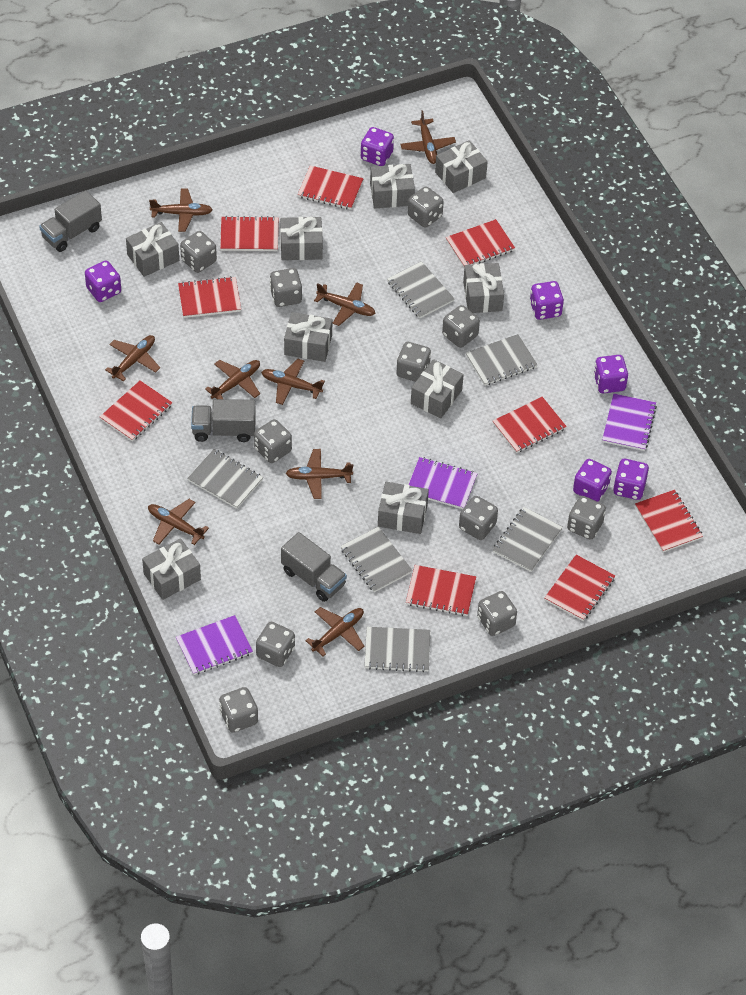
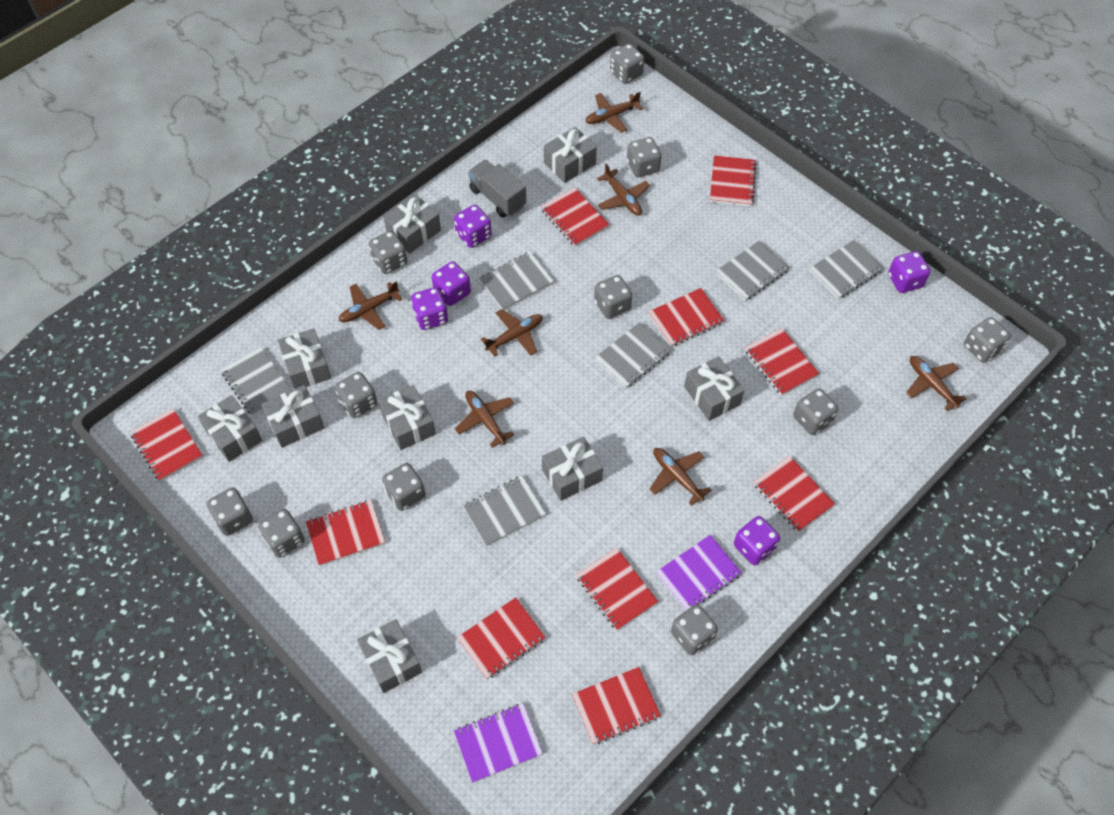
brown plane: [105,335,160,382] [148,499,209,545] [149,188,213,232] [205,360,260,399] [261,358,325,405] [285,449,353,499] [305,607,364,656] [314,282,376,326] [400,110,456,164] = 9 -> [339,281,402,330] [455,391,514,448] [481,309,543,357] [585,92,643,133] [597,164,650,216] [649,448,712,506] [906,356,967,411] = 7
grey truck: [39,190,102,252] [191,399,256,442] [281,532,347,602] = 3 -> [468,160,526,217] = 1
purple dice: [85,261,121,302] [361,127,394,166] [530,281,564,320] [573,459,612,502] [594,355,628,393] [613,459,649,500] = 6 -> [411,287,448,330] [432,261,471,306] [454,205,492,248] [734,516,780,565] [888,251,930,293] = 5
purple notebook: [176,615,253,675] [408,457,478,509] [602,394,657,451] = 3 -> [454,703,543,783] [656,535,742,610] = 2
red notebook: [100,380,173,441] [178,276,241,318] [220,216,278,251] [298,165,364,210] [406,565,476,616] [446,219,515,267] [493,397,567,453] [544,554,615,621] [635,490,703,552] = 9 -> [130,408,203,481] [306,500,385,566] [457,597,546,679] [541,187,610,247] [572,667,661,745] [576,548,658,630] [648,288,724,347] [710,155,757,206] [745,328,819,396] [754,456,835,532] = 10

